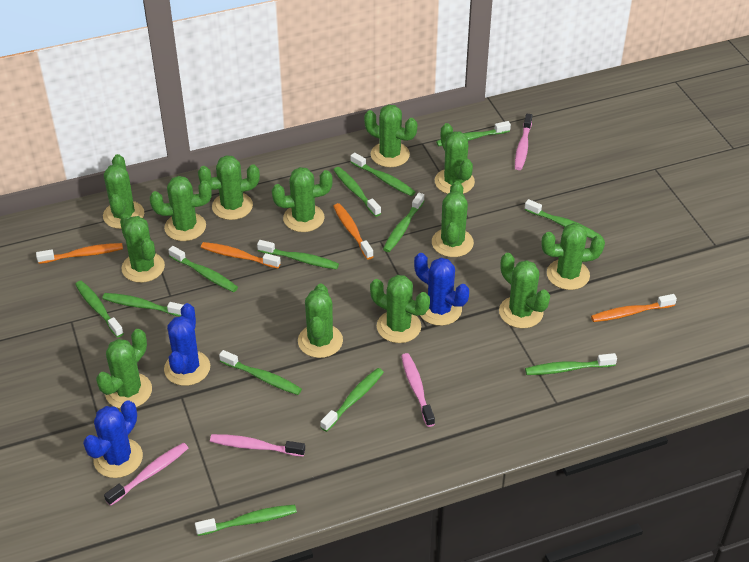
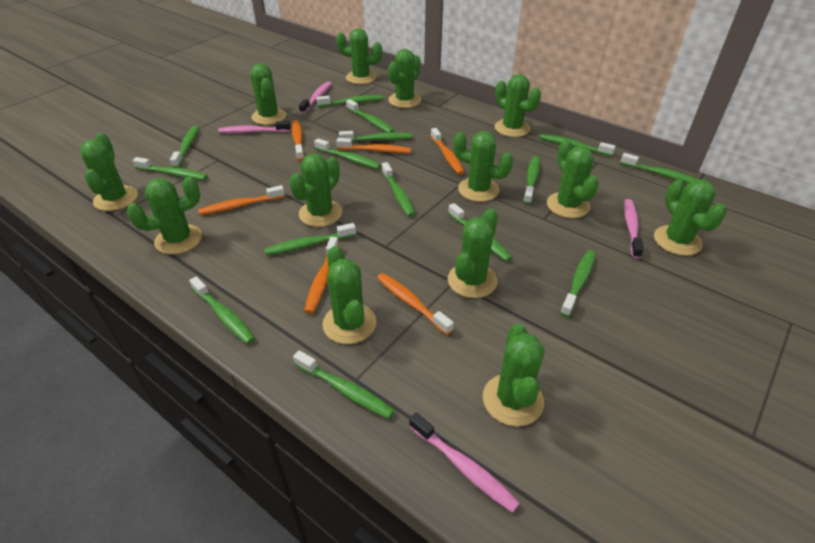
blue cactus: [83,400,143,478] [164,303,210,386] [414,253,469,326] = 3 -> none = 0
green toothbrush: [75,281,124,338] [102,293,183,317] [168,246,238,292] [195,505,297,536] [219,350,302,395] [257,240,339,270] [320,368,384,432] [334,167,381,217] [351,152,415,196] [383,193,424,252] [436,121,511,146] [524,199,600,239] [525,353,617,375] = 13 -> [132,157,207,180] [170,126,199,168] [189,276,255,344] [264,223,356,255] [293,350,395,419] [314,138,381,169] [316,95,383,107] [339,131,412,142] [346,99,394,132] [382,162,415,217] [448,203,512,262] [523,156,540,205] [539,134,616,156] [560,250,596,317] [620,153,696,184] = 15
orange toothbrush: [36,243,123,264] [201,242,281,269] [333,203,374,260] [591,294,677,322] = 4 -> [198,185,285,215] [292,120,304,161] [304,237,339,314] [336,138,411,153] [377,273,454,335] [431,128,464,175] = 6

